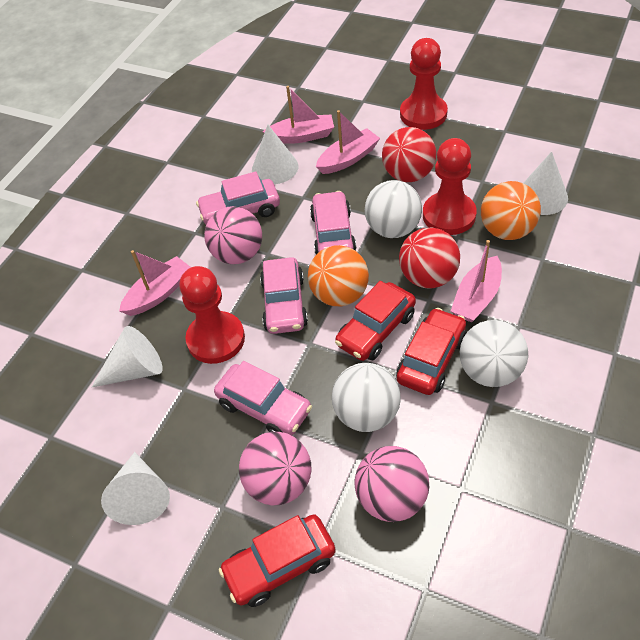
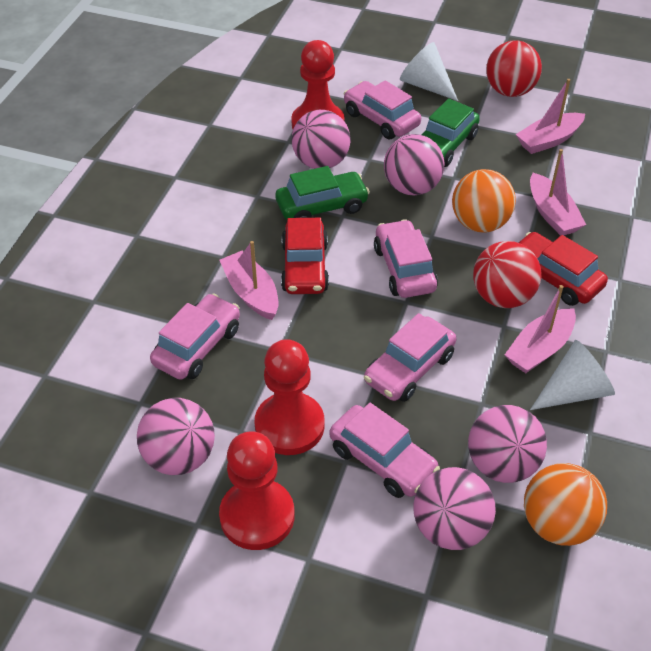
green car: none = 0 -> [275,166,370,220] [421,98,480,167] = 2
pink ball: [204,206,262,264] [239,432,312,506] [355,446,429,522] = 3 -> [137,398,215,475] [292,110,351,169] [384,134,445,195] [413,467,496,550] [468,405,547,483] = 5
pink car: [196,172,280,224] [214,361,312,435] [260,257,308,334] [310,191,356,254] = 4 -> [150,293,240,380] [329,403,440,498] [343,80,421,140] [364,313,456,402] [374,219,438,298] = 5
red car: [219,514,336,607] [335,281,416,361] [396,308,466,395] = 3 -> [281,218,329,294] [519,232,608,306] = 2
white ball: [332,363,401,432] [365,180,422,238] [460,320,528,387] = 3 -> none = 0
white cone: [92,326,163,387] [101,452,170,525] [252,125,298,184] [524,152,568,215] = 4 -> [400,42,458,101] [530,340,615,410] = 2

